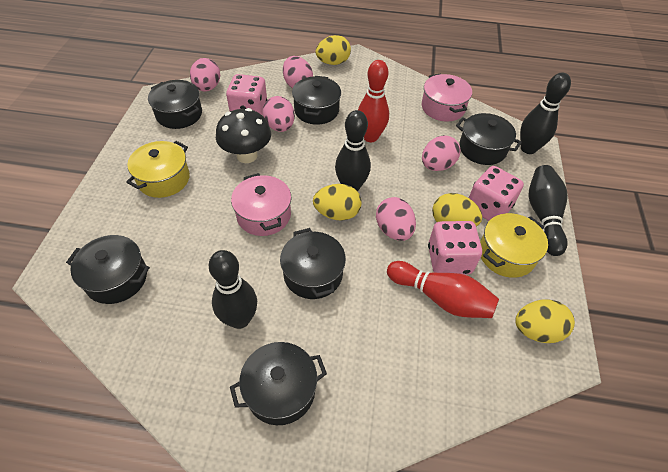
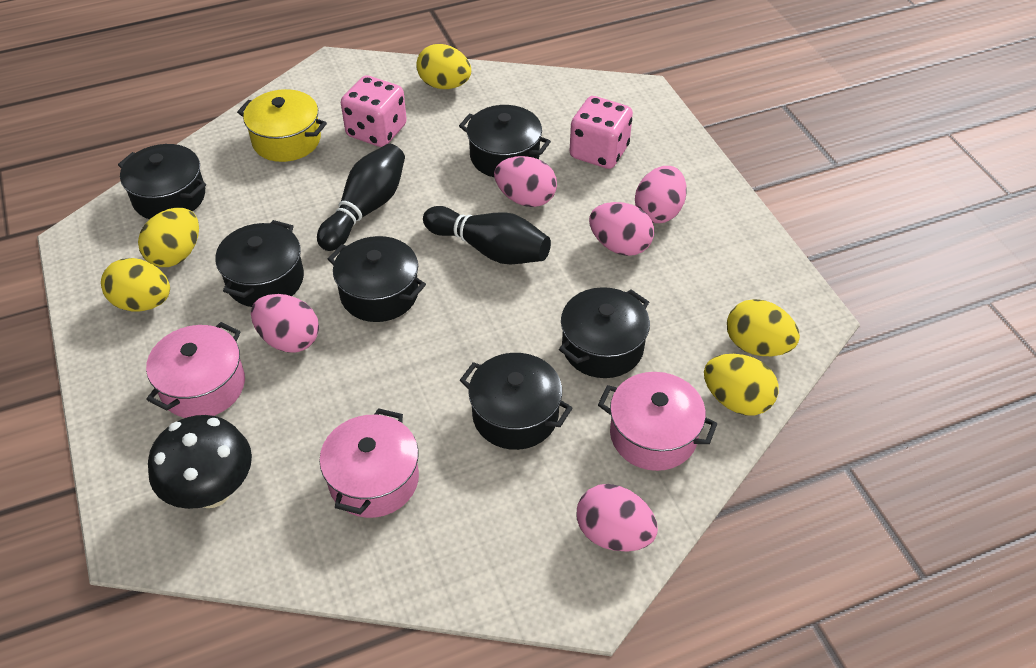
black bowling pin: [208,250,257,329] [335,110,371,192] [520,72,571,154] [528,165,568,256] = 4 -> [317,144,405,251] [423,206,551,264] = 2
pink dice: [226,74,267,115] [428,221,482,275] [469,166,524,221] = 3 -> [341,76,407,147] [570,96,633,169] = 2
pink pot: [231,173,291,236] [422,74,472,121] = 2 -> [146,322,245,418] [319,408,419,518] [598,372,717,471] = 3
red bowling pin: [358,60,389,142] [387,261,499,318] = 2 -> none = 0
yellow egg: [313,184,362,221] [316,35,351,65] [432,193,482,227] [515,300,575,343] = 4 -> [101,258,170,312] [138,208,199,267] [416,44,471,89] [704,354,779,415] [727,299,800,356] = 5
yellow pot: [126,141,190,198] [480,213,548,278] = 2 -> [237,89,327,162] = 1

